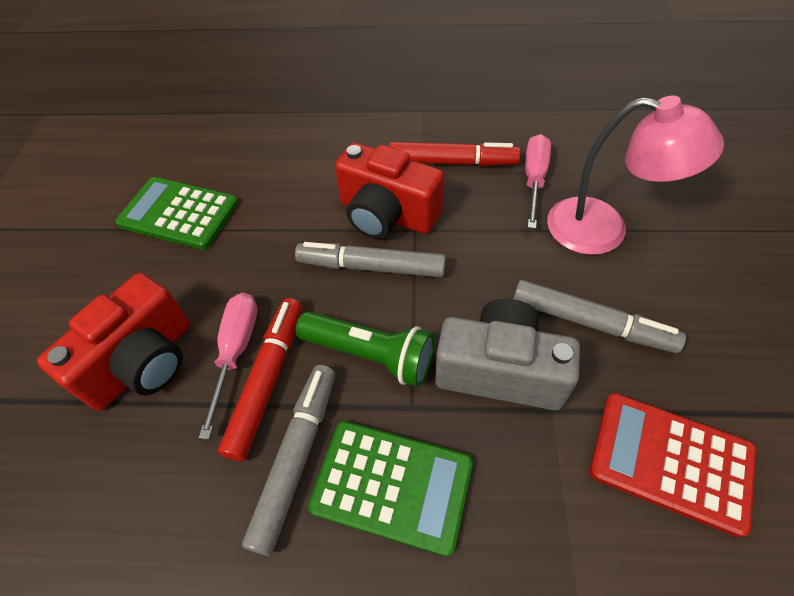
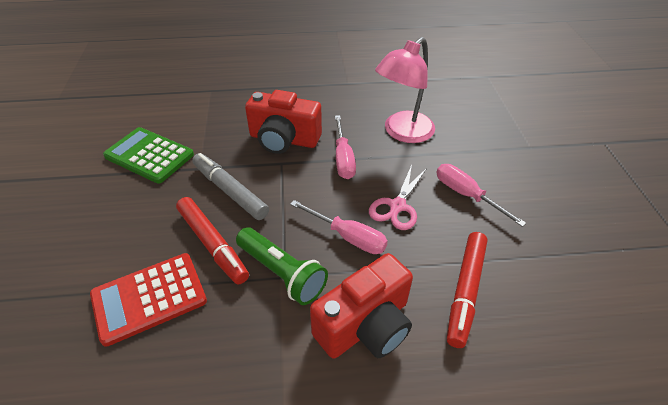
green calculator: [115,177,238,250] [308,421,473,557] = 2 -> [103,127,194,183] = 1
grey camera: [435,299,580,410] = 1 -> none = 0
grey marker: [242,365,335,556] [295,242,446,278] [513,280,686,353] = 3 -> [192,153,269,220] = 1
pink scissors: none = 0 -> [369,165,427,230] = 1
pink screwdriver: [199,293,257,439] [525,134,551,229] = 2 -> [290,200,388,254] [335,115,356,179] [436,164,526,227] = 3

